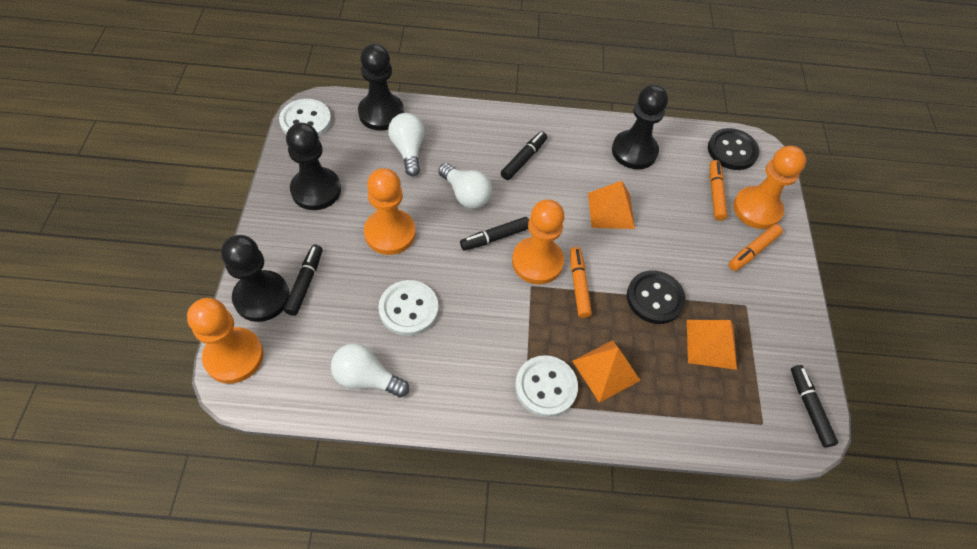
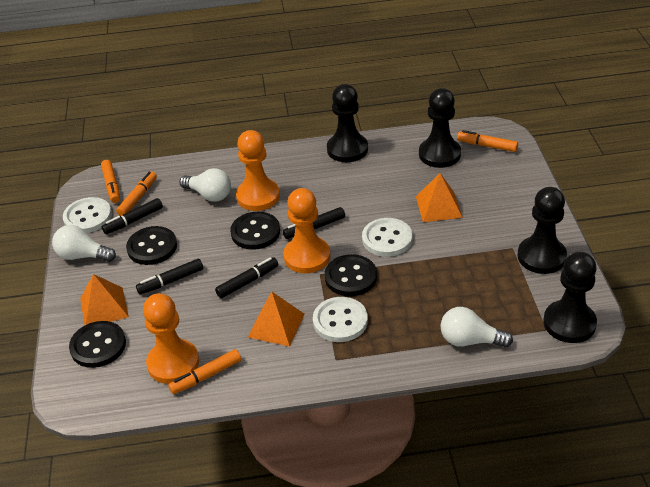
black button: [627,270,686,324] [708,128,759,170] = 2 -> [69,321,126,368] [126,226,177,265] [230,212,280,250] [325,254,377,296] = 4
orange marker: [570,247,592,318] [710,160,728,221] [728,224,783,271] = 3 -> [101,160,120,203] [116,172,157,216] [168,349,241,394] [457,130,518,152] = 4
orange pawn: [187,298,264,384] [364,168,416,255] [512,199,565,284] [733,146,806,229] = 4 -> [143,293,199,384] [236,130,280,211] [283,188,330,273] = 3

